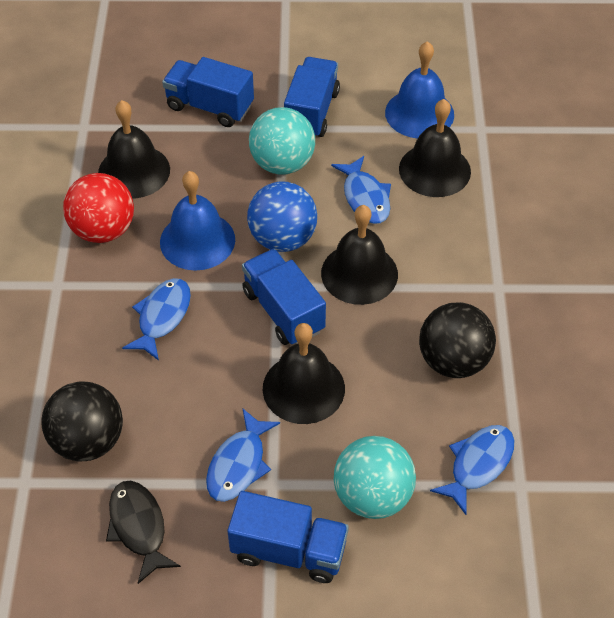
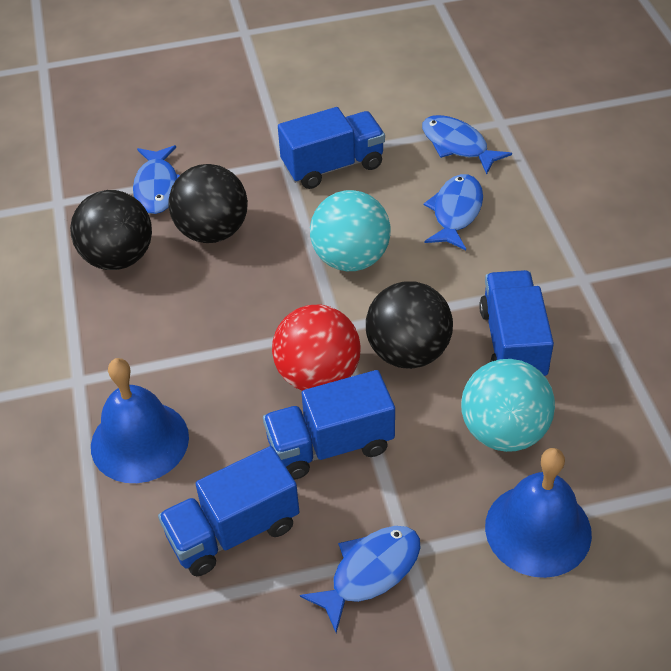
black ball: [41,381,123,462] [419,302,496,378] = 2 -> [70,190,152,270] [169,164,248,243] [366,281,453,369] = 3
black bell: [98,100,170,198] [263,323,345,424] [321,205,398,305] [399,99,471,197] = 4 -> none = 0
black fish: [106,481,181,584] = 1 -> none = 0
blue ball: [247,181,317,252] = 1 -> none = 0

